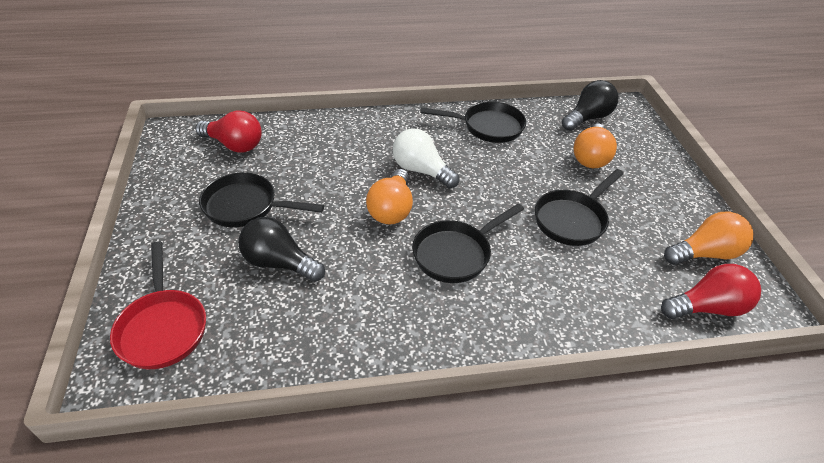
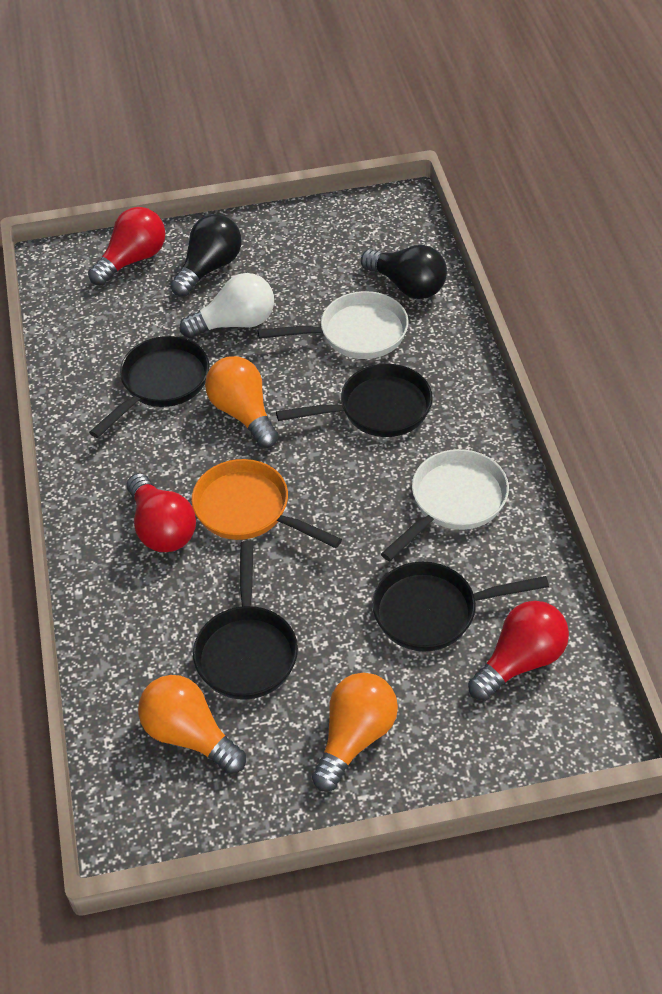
orange pan: none = 0 -> [191,459,342,548] = 1
red light bulb: [195,110,262,152] [661,264,761,319] = 2 -> [88,207,165,286] [127,473,196,552] [468,601,569,701] = 3
red pan: [110,241,206,369] = 1 -> none = 0
white pan: none = 0 -> [258,291,409,359] [381,449,509,561] = 2

